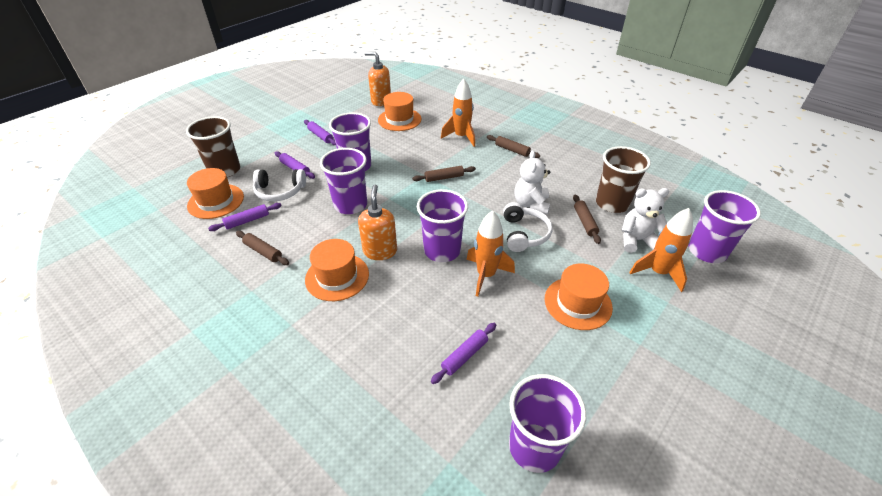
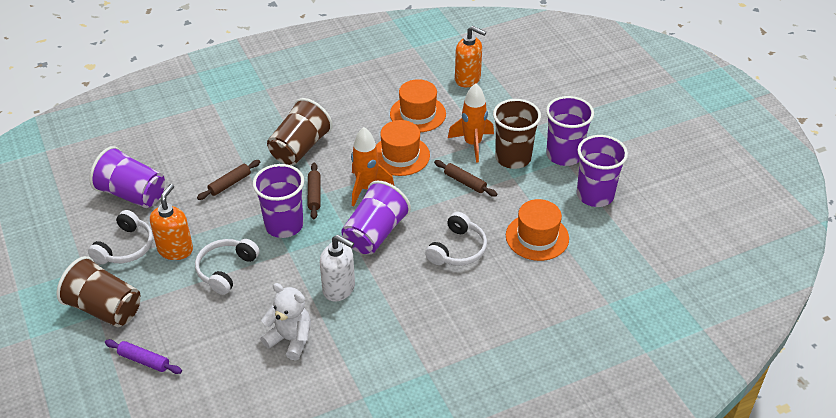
brown cup: [186,116,240,177] [596,146,651,213] = 2 -> [57,256,140,327] [267,98,333,165] [493,99,541,169] = 3
brown rolling pin: [236,231,289,265] [412,166,476,182] [487,135,540,158] [573,194,601,244] = 4 -> [197,160,260,200] [307,163,321,219] [434,160,497,197] = 3
orange hat: [187,168,244,219] [305,239,369,301] [378,92,421,131] [545,264,613,330] = 4 -> [376,120,430,176] [390,79,446,132] [506,199,569,261] = 3
orange rocket: [441,79,475,147] [466,211,515,296] [629,208,693,292] = 3 -> [351,127,394,206] [448,83,494,163] = 2
purple rolling pin: [208,203,282,231] [275,151,315,179] [304,120,336,145] [431,323,496,384] = 4 -> [105,339,182,374] = 1
white headphones: [253,169,306,201] [503,202,552,252] = 2 -> [88,210,153,264] [195,239,260,295] [425,212,487,266] = 3
white soap dispenser: none = 0 -> [320,235,355,301] = 1
white teddy bear: [514,150,550,215] [622,188,669,253] = 2 -> [260,283,311,360] = 1

